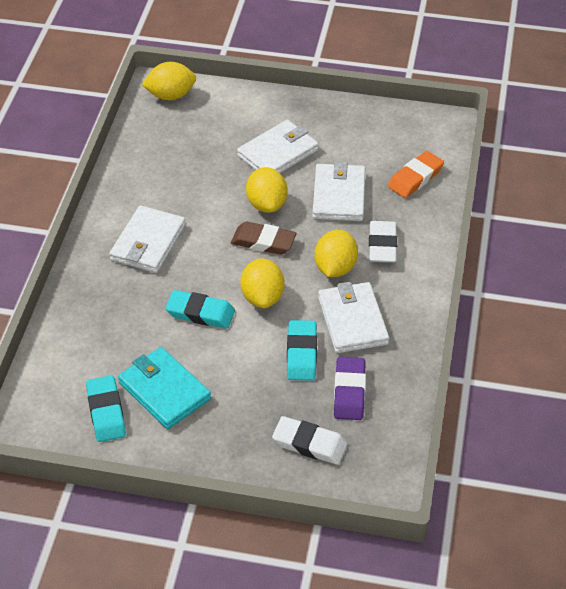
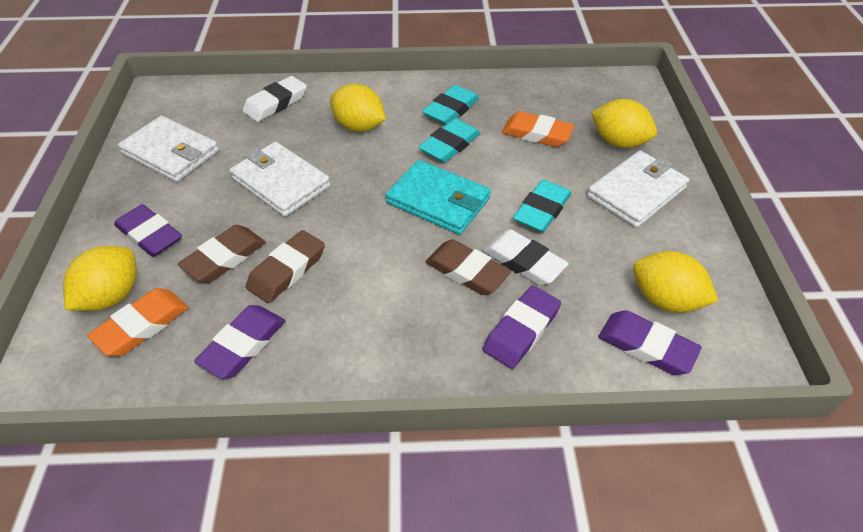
brown eraser: [231,221,297,255] = 1 -> [178,225,266,283] [246,230,325,303] [425,239,511,295] = 3
orange eraser: [388,151,444,198] = 1 -> [87,288,189,356] [502,111,575,147] = 2
purple eraser: [334,357,366,420] = 1 -> [114,204,182,257] [194,305,285,379] [483,286,561,369] [599,310,702,375] = 4
white wallet: [109,206,186,273] [237,120,319,173] [312,161,365,221] [318,282,389,353] = 4 -> [118,116,219,182] [230,142,331,217] [587,150,689,228] = 3

